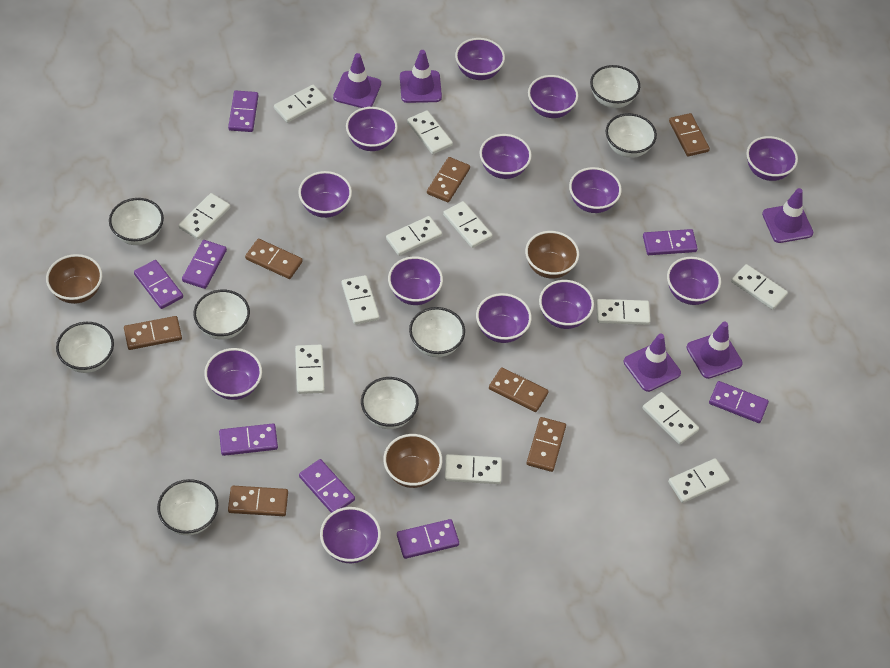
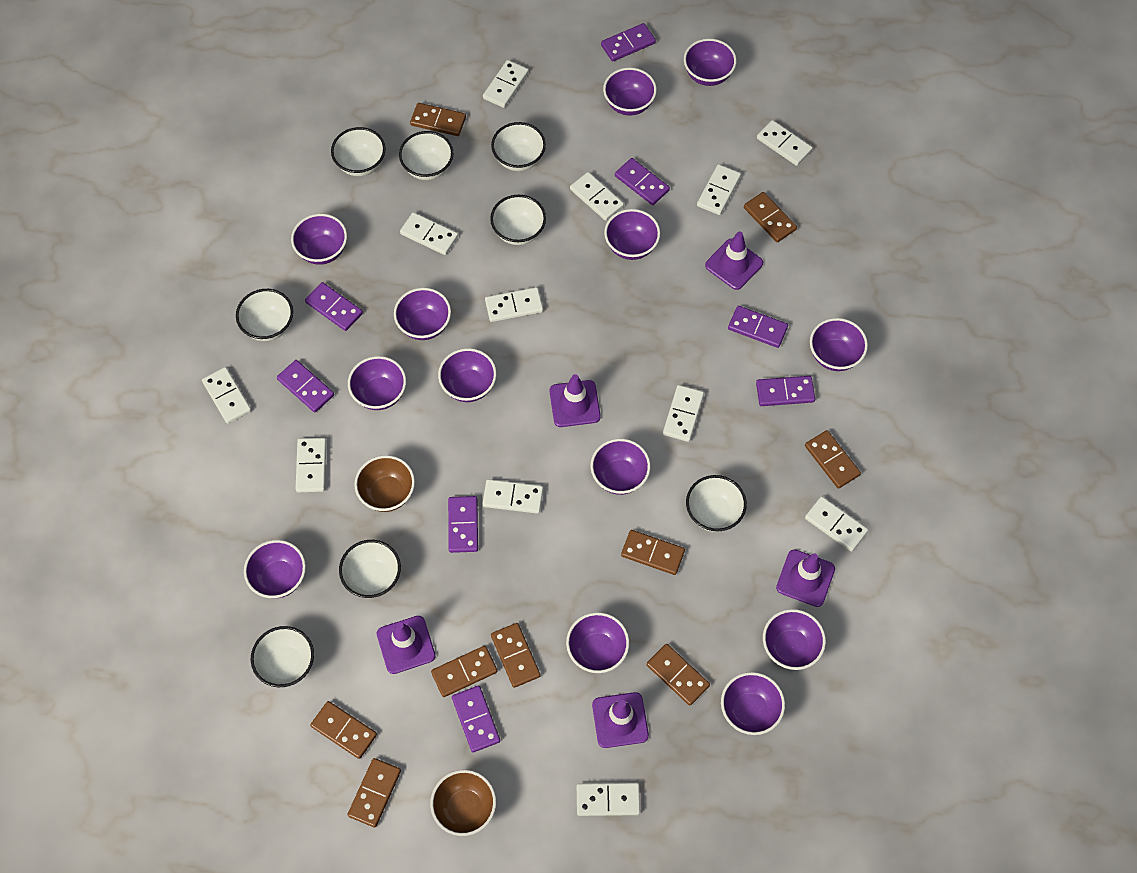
brown bowl: [46,254,102,304] [383,434,442,488] [525,231,579,279] = 3 -> [354,455,415,512] [430,770,496,836] = 2
brown domino: [124,316,182,350] [228,486,288,516] [245,239,303,279] [427,157,470,202] [489,367,549,412] [527,417,566,472] [669,113,710,156] = 7 -> [310,701,377,759] [348,758,401,827] [410,103,466,136] [431,646,498,697] [491,623,541,688] [621,530,685,575] [647,644,710,705] [744,192,797,242] [805,430,861,489] = 9

